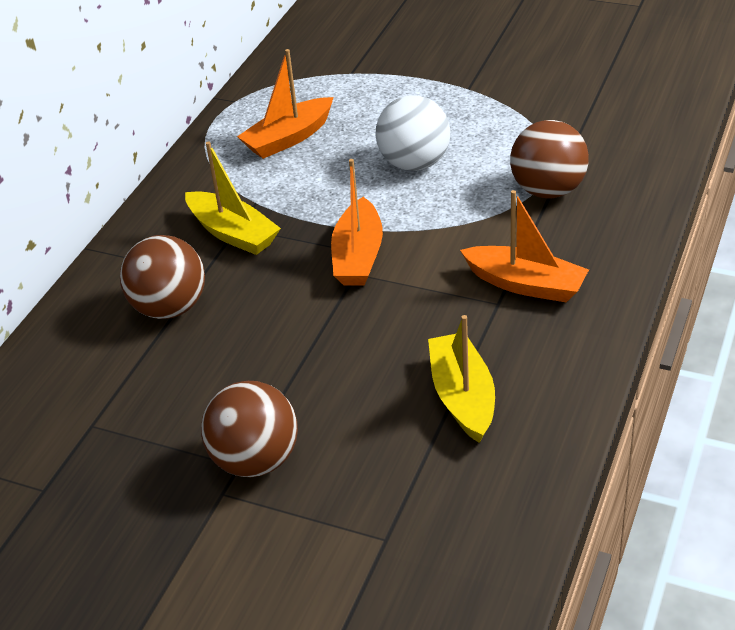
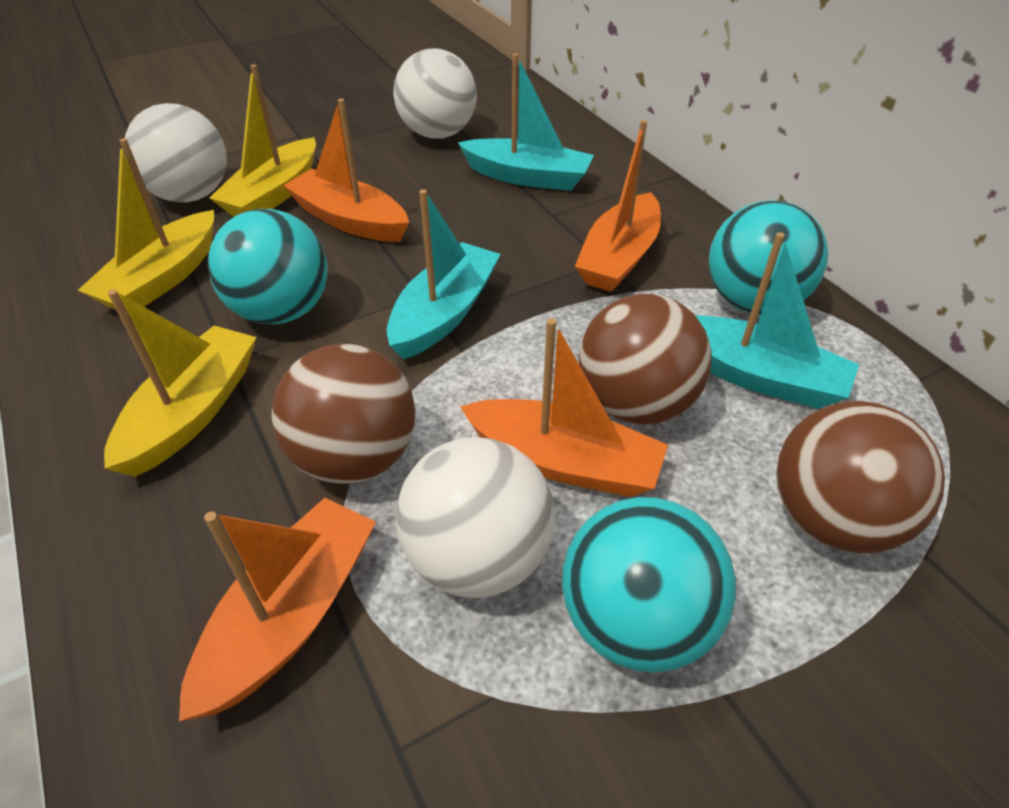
orange boat: [237,49,334,159] [331,159,383,286] [460,190,589,302] = 3 -> [179,498,376,721] [283,99,409,242] [460,318,668,497] [575,120,661,292] = 4
turquoise ball: none = 0 -> [208,209,327,324] [562,497,736,673] [709,200,828,315] = 3
turquoise boat: none = 0 -> [387,189,501,359] [458,53,594,191] [695,232,859,409] = 3
white ball: [375,95,450,171] = 1 -> [125,103,227,202] [393,48,477,139] [396,437,555,598] = 3
yellow boat: [185,141,281,255] [428,315,495,443] = 2 -> [78,138,214,314] [104,289,256,477] [209,64,316,217] = 3

